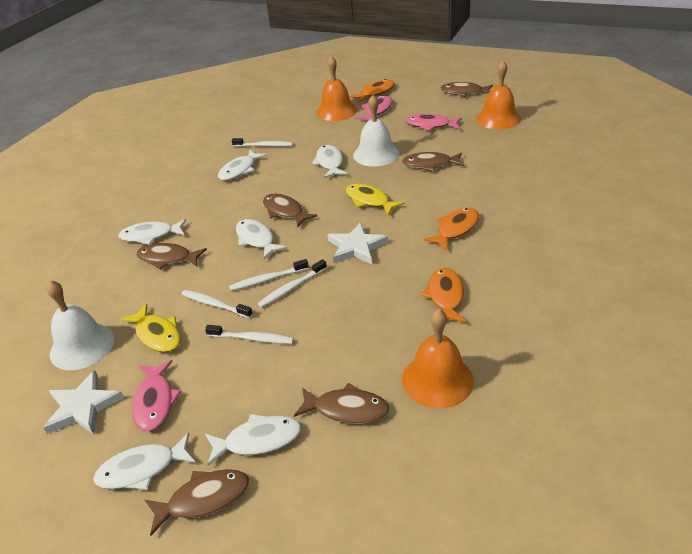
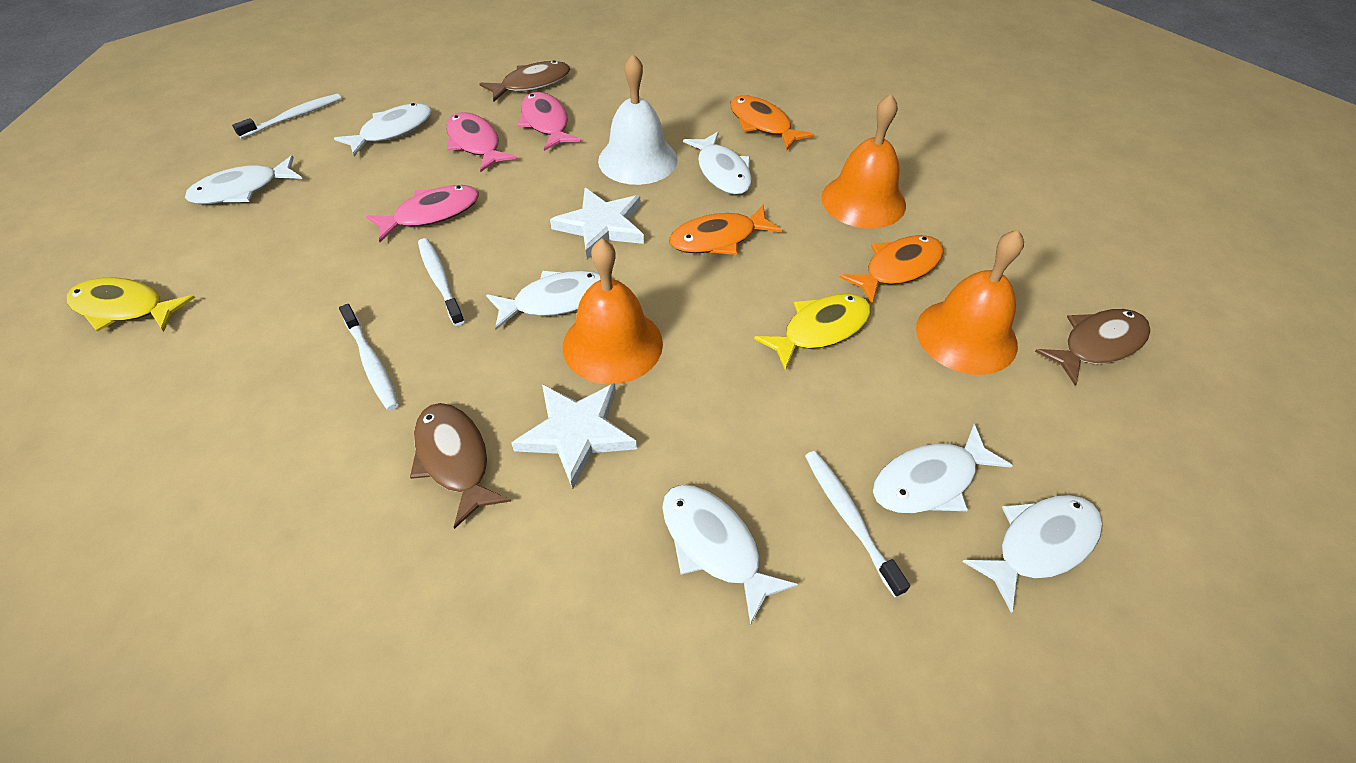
brown fish: [136,243,207,269] [145,469,249,535] [263,194,317,228] [294,383,389,424] [402,152,464,171] [441,82,493,97] = 6 -> [410,403,511,529] [479,60,570,102] [1035,309,1150,386] = 3
white bell: [46,280,115,370] [353,95,399,167] = 2 -> [598,54,677,185] = 1
white fish: [93,432,196,490] [118,219,186,245] [205,414,301,466] [218,150,267,181] [236,219,287,259] [312,145,347,178] = 6 -> [185,155,302,204] [334,103,432,156] [486,271,601,330] [662,485,798,626] [683,132,752,195] [873,424,1013,513] [962,495,1102,613] = 7
white toothbrush: [181,290,253,318] [205,325,294,344] [229,259,309,291] [232,138,293,147] [258,259,327,308] = 5 -> [232,93,341,138] [339,304,399,410] [418,238,465,326] [805,451,910,597] = 4

